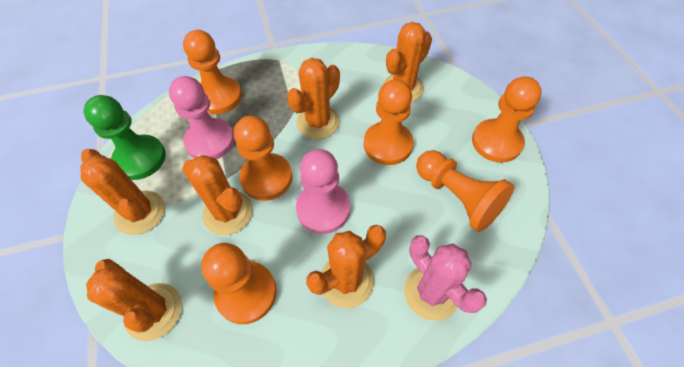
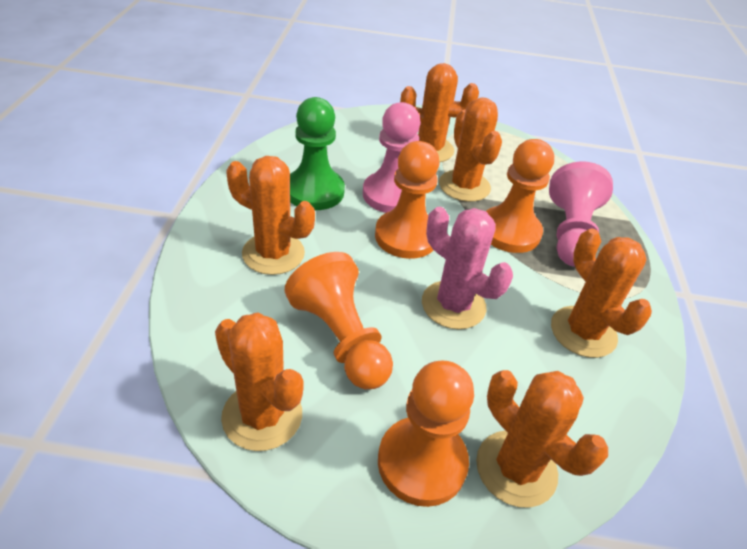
orange pawn: [183,30,242,114] [201,243,277,324] [234,116,292,201] [364,79,413,165] [416,150,514,232] [472,76,542,163] = 6 -> [285,252,393,389] [375,141,440,259] [378,361,474,507] [486,139,554,253] = 4

